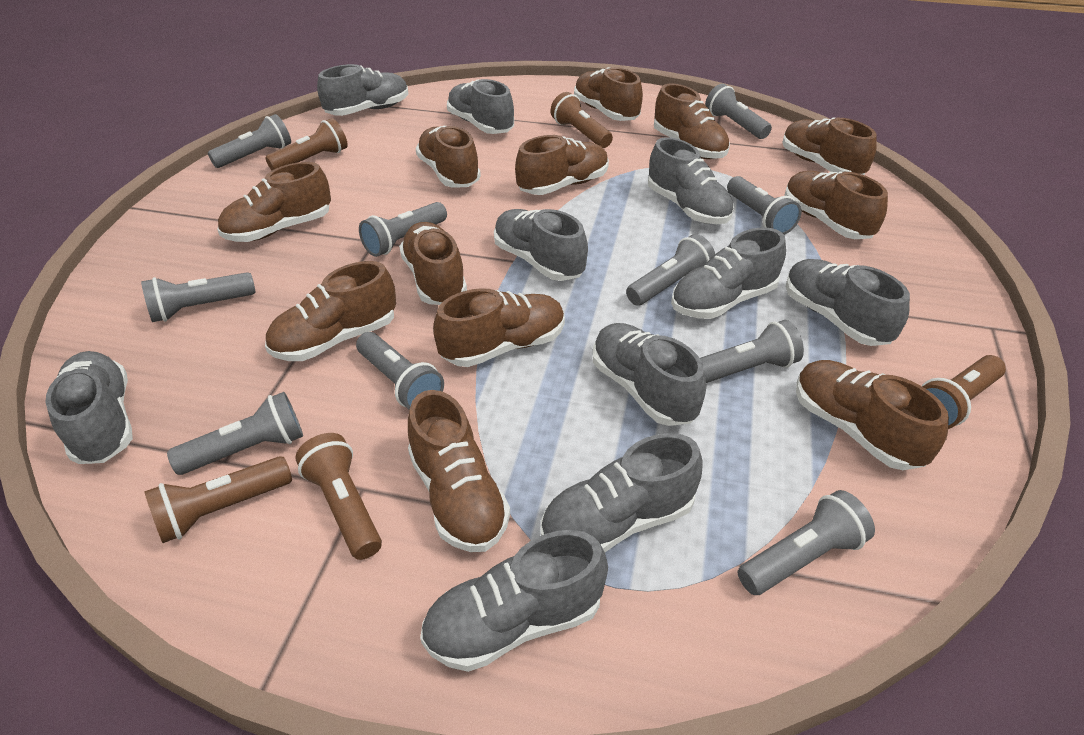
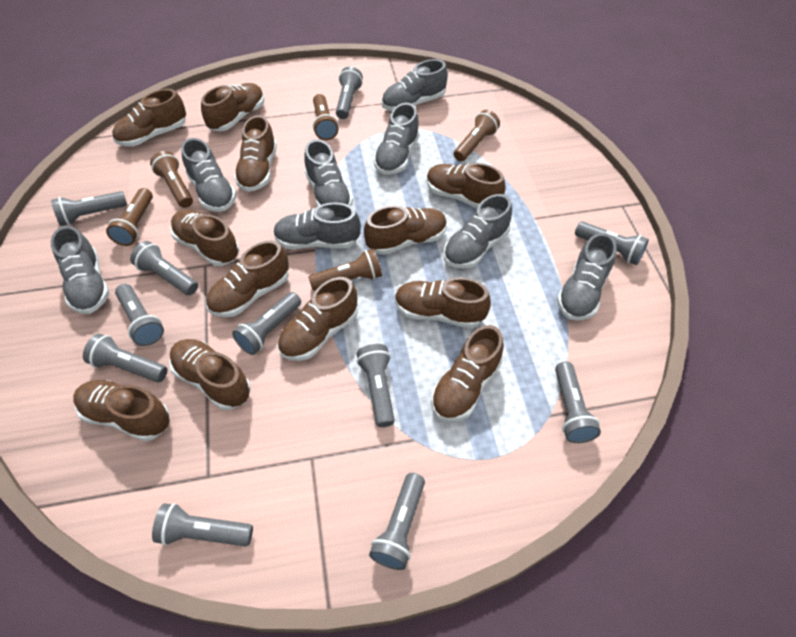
grey flashlight: [141,272,256,322] [167,392,303,475] [208,114,291,168] [356,332,444,410] [359,202,447,257] [626,234,715,306] [700,320,804,383] [705,84,772,139] [727,176,802,235] [738,490,875,595] = 10 -> [51,191,127,226] [83,334,168,382] [115,284,164,346] [130,241,198,295] [152,503,253,546] [232,292,301,355] [336,67,363,119] [357,344,395,427] [369,473,425,570] [555,362,601,443] [575,221,649,265] = 11
grey shoe: [45,351,133,464] [317,64,408,116] [420,530,608,672] [447,79,514,134] [494,209,588,281] [541,433,703,552] [593,323,706,426] [648,137,734,224] [671,228,786,319] [786,259,910,346] = 10 -> [51,226,109,314] [181,138,236,212] [273,202,361,250] [304,139,353,206] [373,103,420,175] [381,59,448,111] [444,194,512,269] [557,233,617,321] = 8

